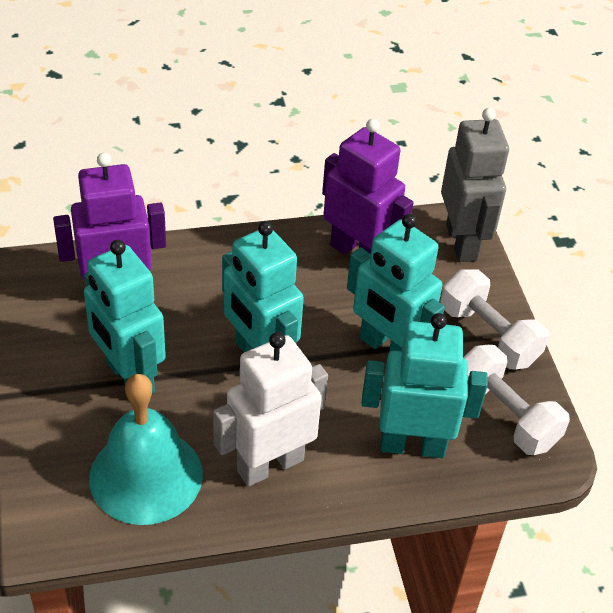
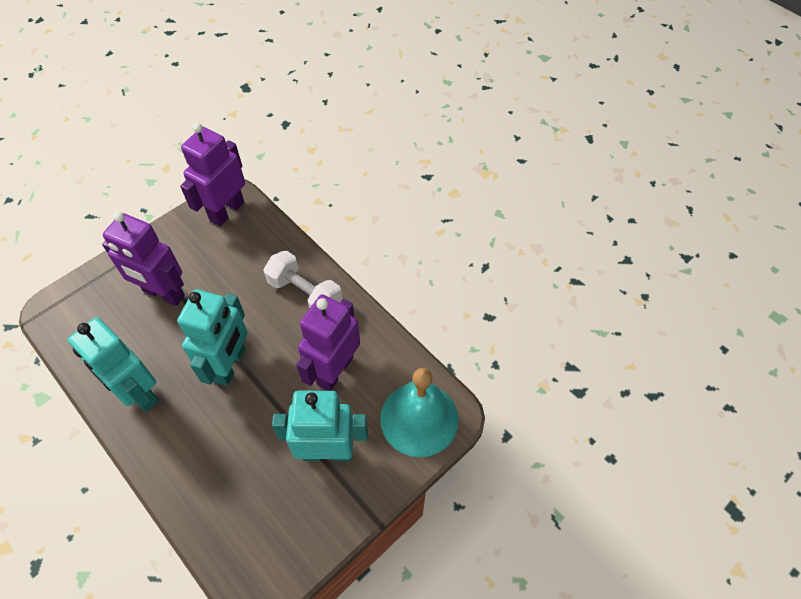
grey robot: [441,108,509,262] = 1 -> none = 0
purple robot: [53,153,166,280] [322,119,413,255] = 2 -> [102,211,185,306] [180,123,245,227] [296,294,360,391] = 3
turquoise robot: [84,240,166,394] [222,221,304,352] [347,214,445,352] [362,313,488,458] = 4 -> [68,318,159,412] [177,289,248,386] [272,391,368,461] = 3
white dumbbell: [440,269,549,370] [463,345,570,455] = 2 -> [263,250,342,309] = 1
white robot: [213,332,328,487] = 1 -> none = 0

